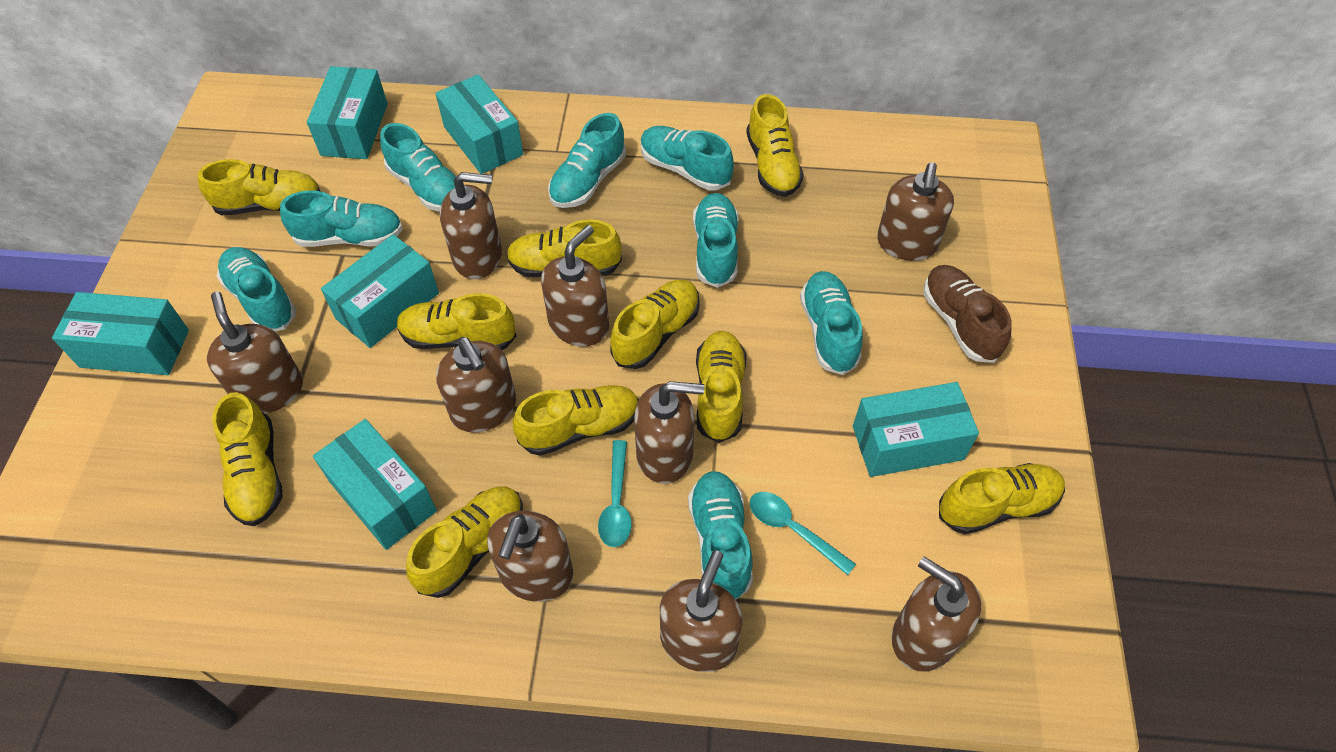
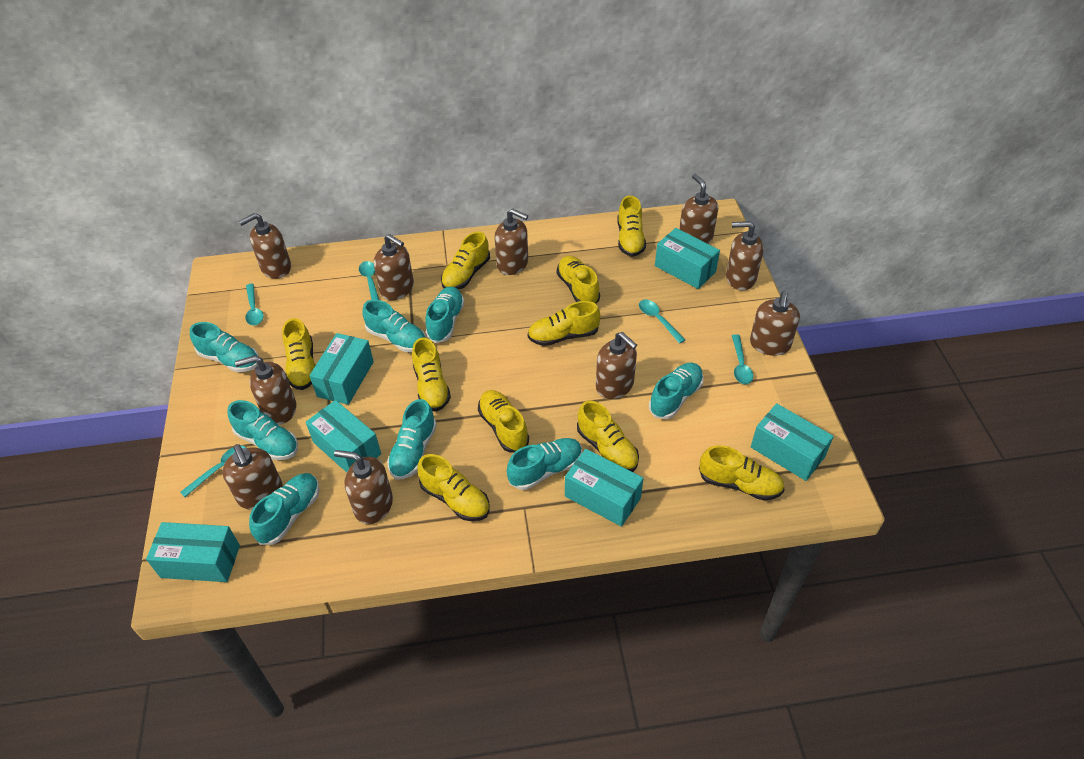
brown shoe: [923,265,1012,363] = 1 -> none = 0
brown soap dispenser: [207,291,303,414] [436,337,516,433] [440,172,502,279] [487,511,573,602] [541,225,609,346] [634,381,705,484] [660,550,743,672] [877,163,954,261] [892,557,981,671] = 9 -> [222,444,283,510] [235,355,296,425] [239,213,291,279] [334,450,393,524] [374,234,414,300] [495,208,528,275] [596,332,637,399] [679,174,718,244] [726,221,764,290] [750,291,800,356] = 10
turquoise spoon: [598,440,632,547] [750,492,856,575] = 2 -> [180,446,246,497] [245,284,264,326] [359,261,379,300] [639,300,685,344] [732,334,753,385] = 5

